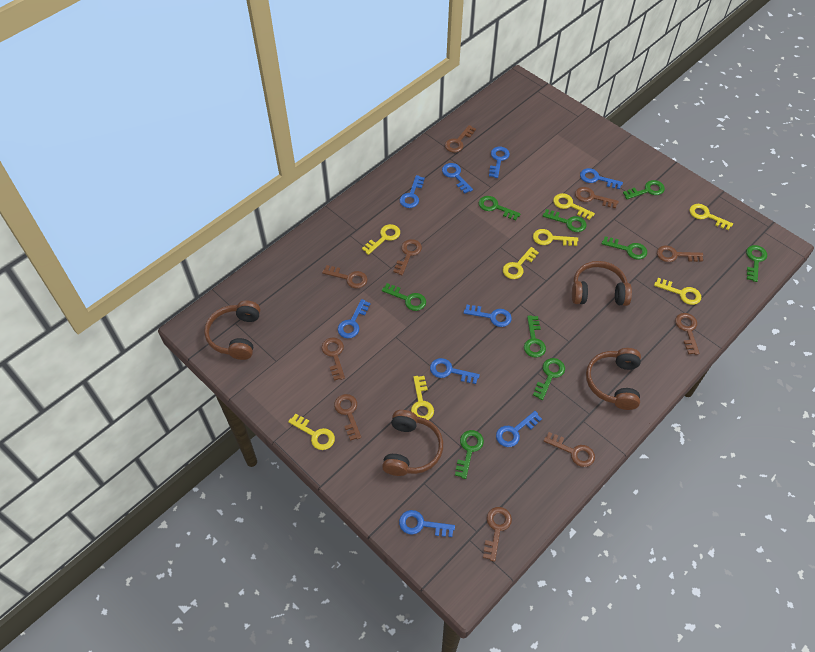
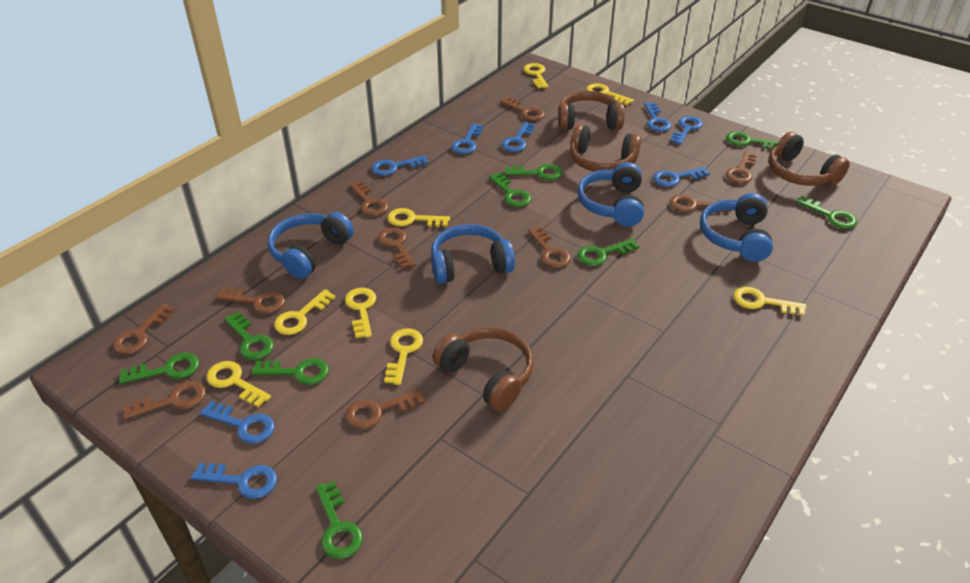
blue headphones: none = 0 -> [268,212,354,279] [431,224,515,284] [577,162,644,227] [700,193,773,262] = 4
blue key: [338,299,370,338] [399,510,455,537] [400,175,425,208] [430,358,480,384] [442,163,473,193] [464,305,512,327] [489,147,510,178] [496,411,542,447] [580,168,623,189] = 9 -> [191,463,277,499] [200,401,275,444] [371,156,429,176] [451,123,483,154] [501,122,535,152] [644,103,671,132] [653,167,710,187] [670,116,703,145] = 8

